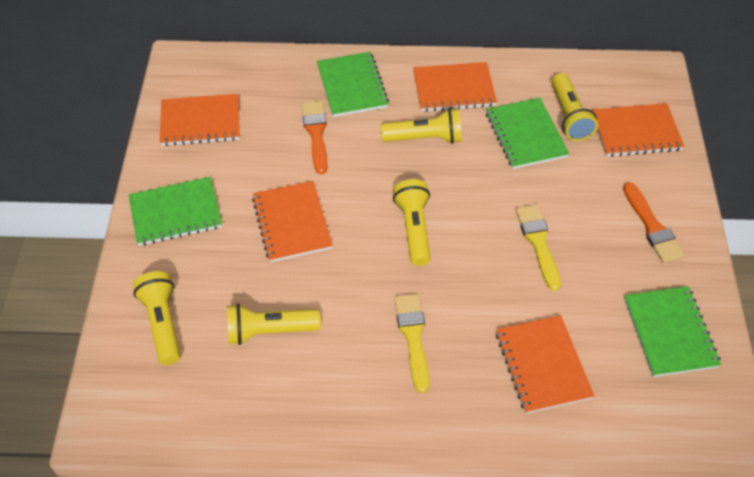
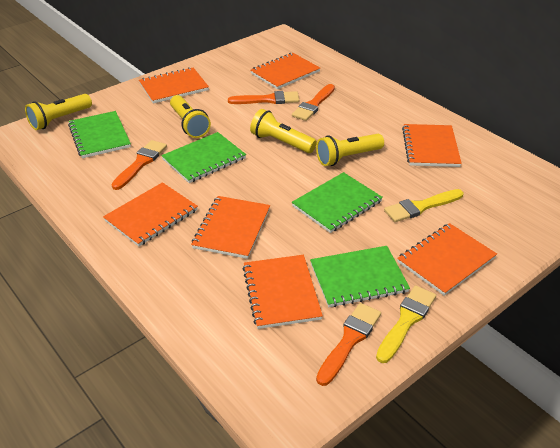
orange brush: [302,101,328,174] [623,182,684,263] = 2 -> [111,140,167,190] [228,91,299,104] [292,84,335,121] [316,303,381,386] = 4
orange notebook: [160,94,240,146] [252,181,333,262] [413,62,497,112] [496,315,594,414] [592,103,685,157] = 5 -> [103,182,198,246] [139,67,209,103] [191,196,270,259] [243,255,323,329] [250,53,320,89] [397,223,497,296] [402,124,462,167] = 7
yellow flashlight: [133,271,181,365] [227,304,321,345] [381,108,462,144] [393,179,431,266] [552,73,598,141] = 5 -> [25,94,92,130] [170,95,211,138] [250,109,317,153] [316,134,384,166] = 4

